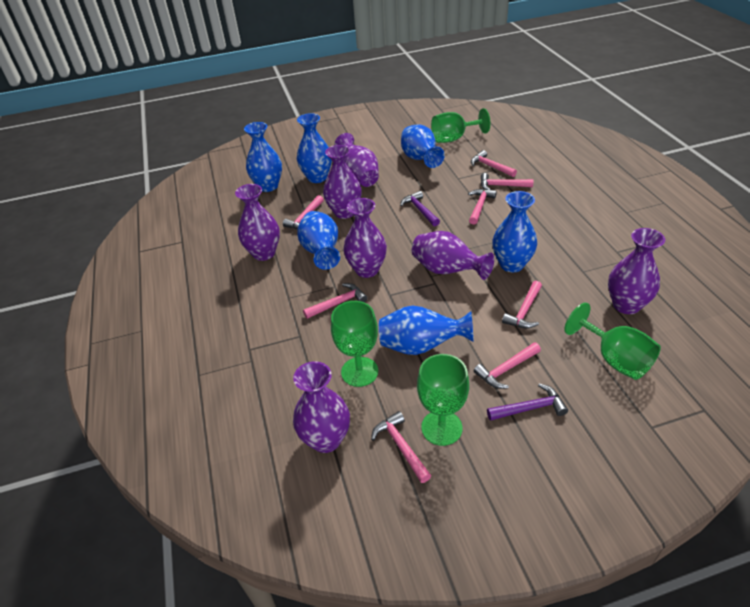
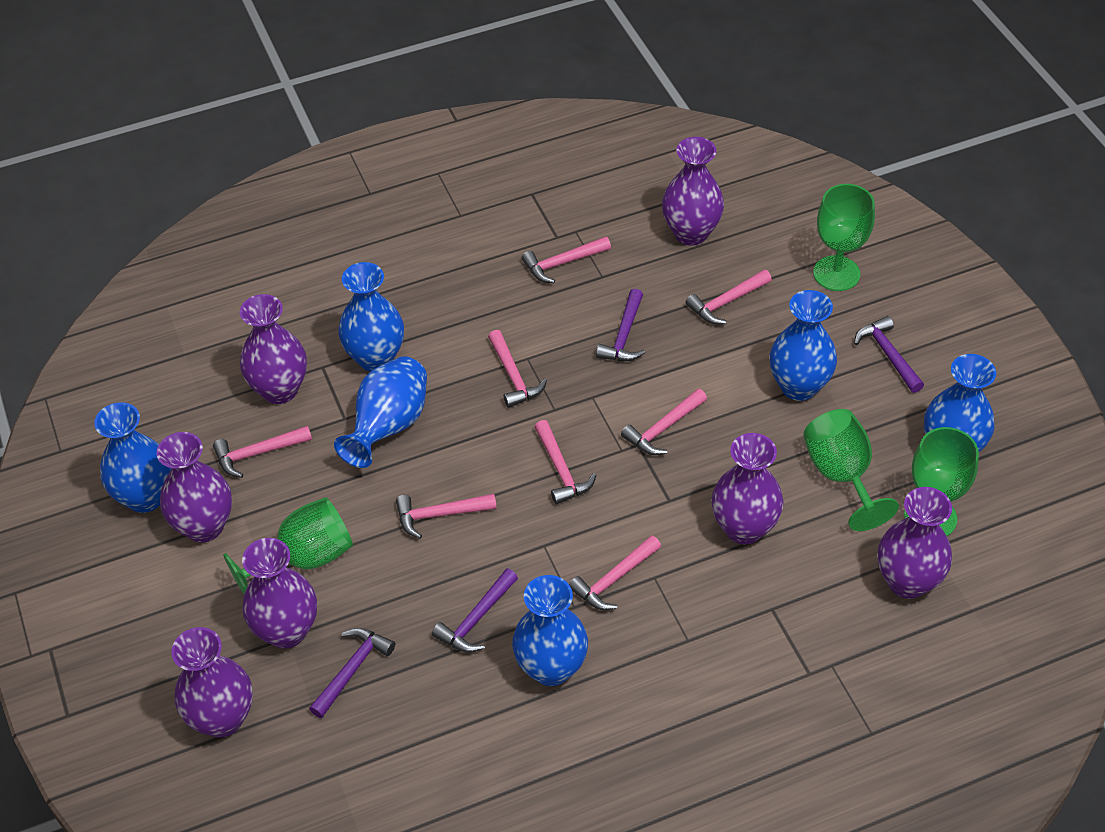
purple hammer: [400,191,440,226] [487,383,568,421] = 2 -> [309,628,395,718] [432,568,518,653] [596,289,645,361] [854,316,924,393] = 4

